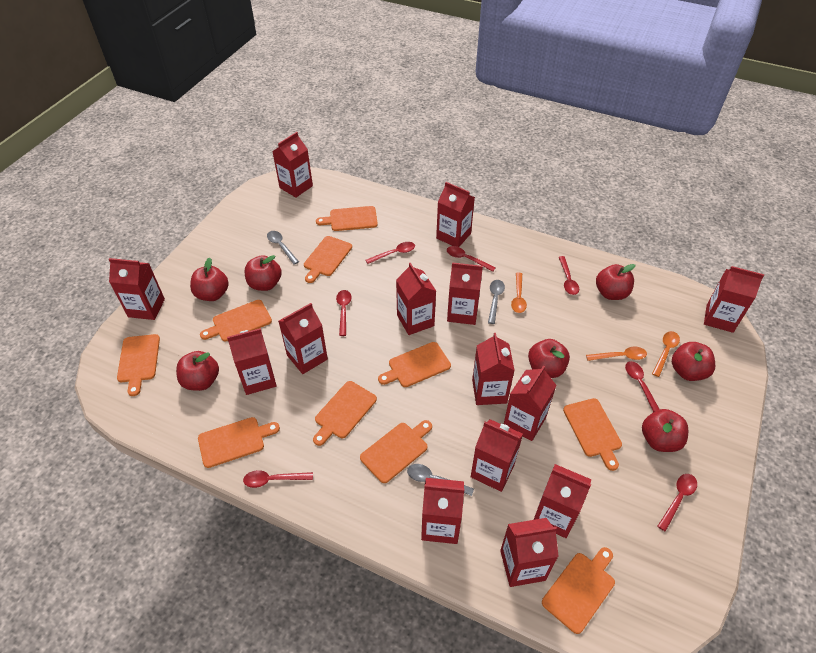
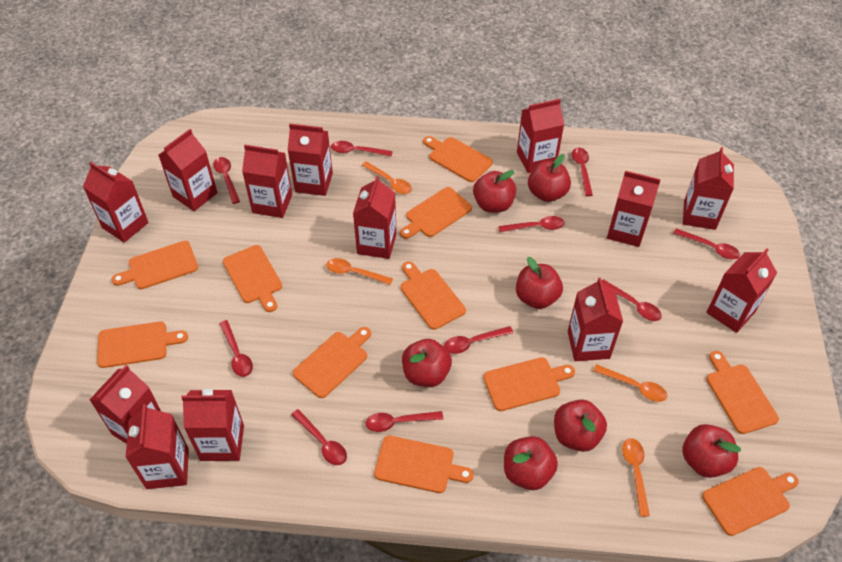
grey spoon: [267,231,299,265] [407,464,474,496] [488,280,505,324] = 3 -> none = 0
orange cutting board: [117,334,160,396] [198,417,280,468] [200,300,272,341] [304,236,352,283] [313,381,377,446] [316,206,378,231] [360,420,432,483] [378,342,451,387] [542,547,615,634] [563,398,622,471] = 10 -> [97,321,188,368] [112,241,198,289] [223,245,282,312] [293,327,371,398] [374,436,474,493] [400,187,472,239] [400,261,466,330] [423,136,493,182] [483,357,575,411] [702,467,799,536] [706,351,779,434] = 11
orange spoon: [511,273,527,313] [586,347,647,361] [652,331,680,377] = 3 -> [326,258,393,285] [362,161,412,194] [593,364,667,402] [622,438,650,517] = 4
red carton: [109,258,165,320] [227,328,277,395] [272,132,313,198] [279,303,328,374] [396,263,436,335] [421,478,464,544] [436,182,475,247] [447,262,483,325] [471,419,523,492] [472,333,515,405] [500,518,559,587] [504,365,557,441] [534,464,591,538] [704,266,764,333] = 14 -> [83,162,149,243] [90,365,161,444] [125,404,189,489] [159,129,218,211] [181,389,244,461] [242,145,292,218] [288,124,333,196] [353,176,397,259] [517,99,564,173] [568,277,623,361] [607,171,661,247] [683,147,734,230] [706,248,777,333] = 13
red spoon: [243,470,313,488] [336,290,352,336] [365,242,415,264] [447,246,495,272] [559,256,579,295] [625,361,660,412] [658,474,697,532] = 7 -> [213,157,240,204] [219,320,253,377] [291,409,347,465] [331,141,393,156] [366,411,443,432] [444,326,513,354] [498,216,565,232] [572,147,593,196] [602,279,662,321] [673,228,740,259] = 10

